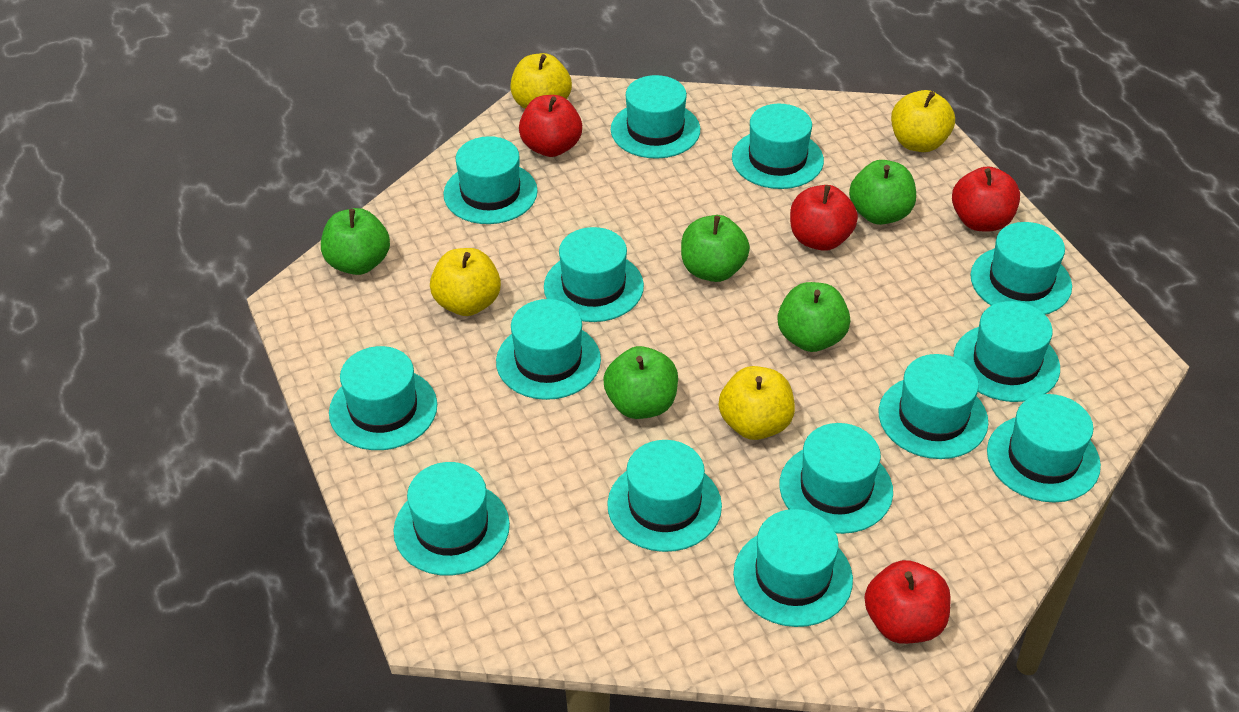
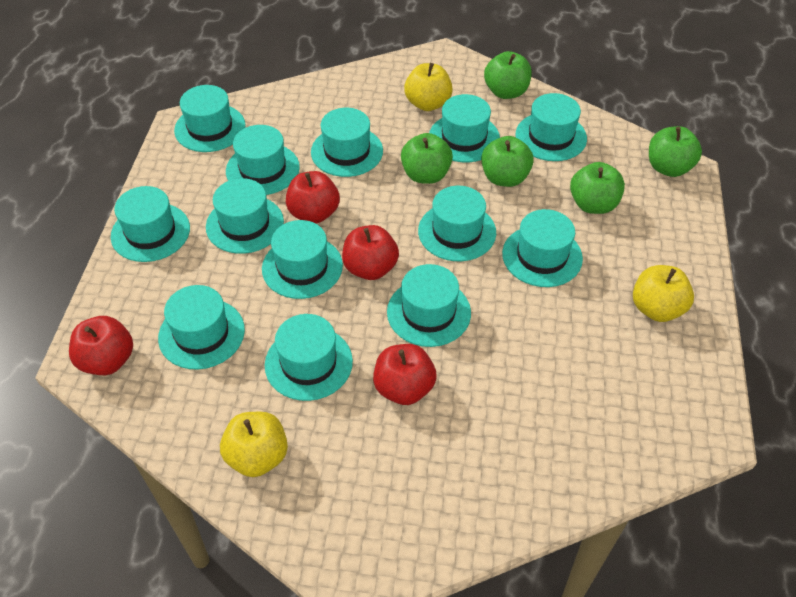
turquoise hat: [329,346,437,450] [393,462,510,576] [444,136,538,224] [496,299,601,400] [544,227,644,322] [607,440,722,552] [611,75,700,159] [732,104,824,189] [733,509,853,627] [779,423,893,534] [879,354,988,459] [954,301,1060,402] [970,222,1072,315] [987,394,1101,503] = 14 -> [111,186,190,262] [158,285,245,370] [174,85,246,152] [206,178,284,254] [226,125,300,195] [262,220,343,299] [265,314,353,401] [311,108,383,177] [387,264,471,347] [418,186,496,261] [429,94,500,162] [502,209,583,287] [516,93,587,161] = 13
yellow apple: [430,248,501,316] [510,53,572,109] [719,366,795,440] [891,90,955,152] = 4 -> [220,412,288,477] [404,63,453,111] [633,265,694,322] = 3

